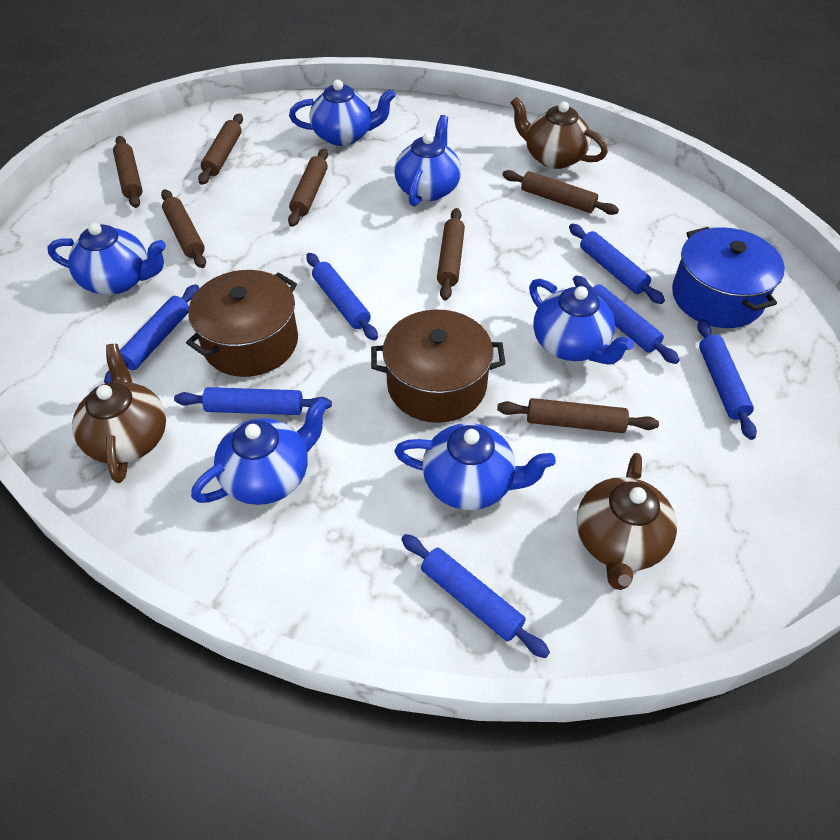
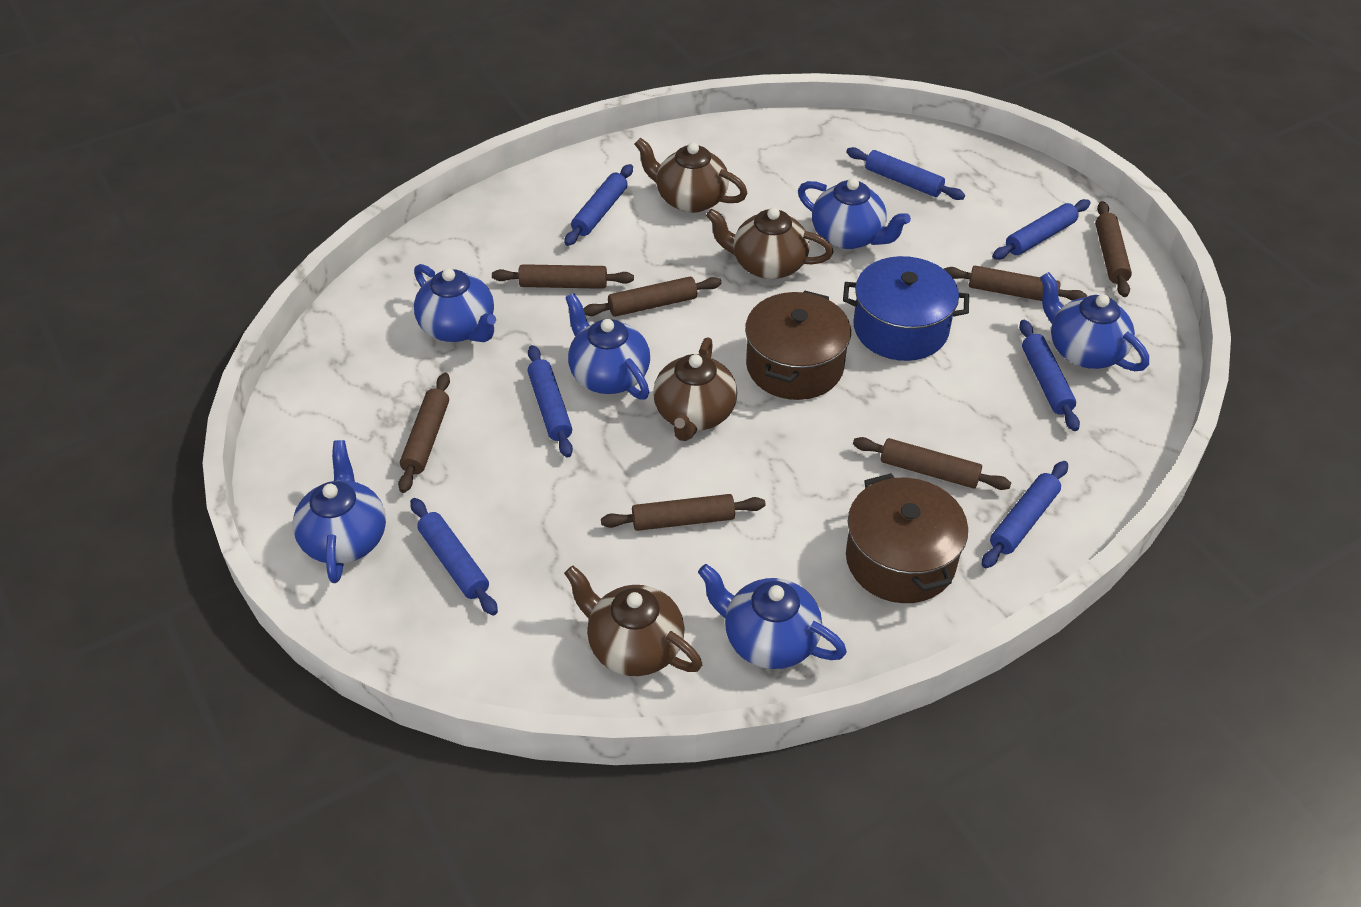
brown teapot: [72,344,166,483] [510,97,608,169] [577,453,677,590] = 3 -> [564,565,702,676] [635,137,747,213] [653,337,737,441] [706,207,834,279] = 4

